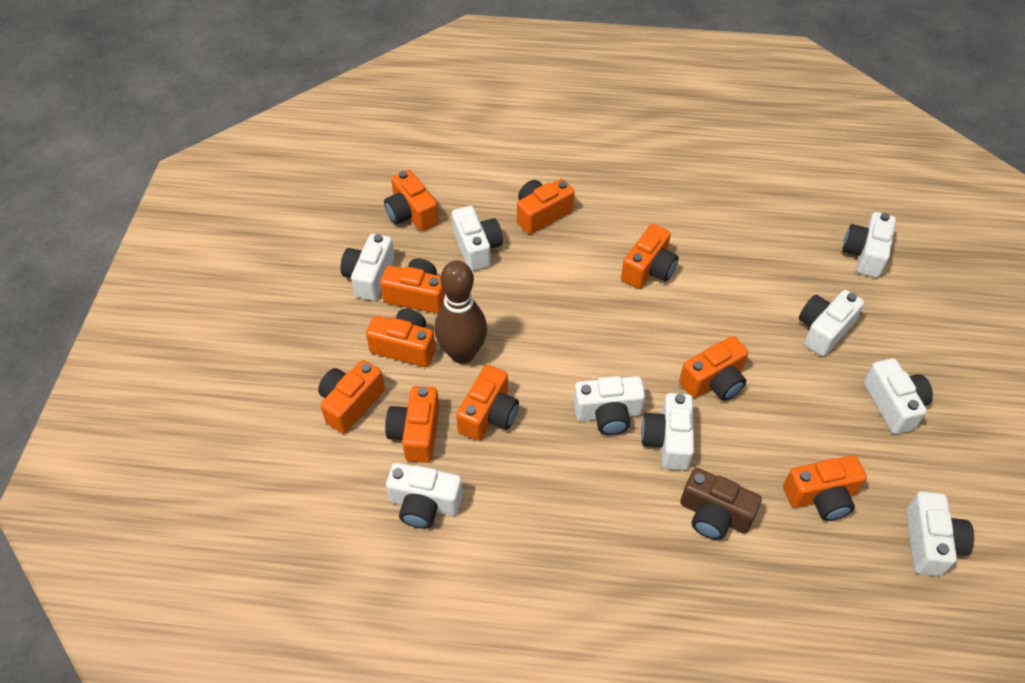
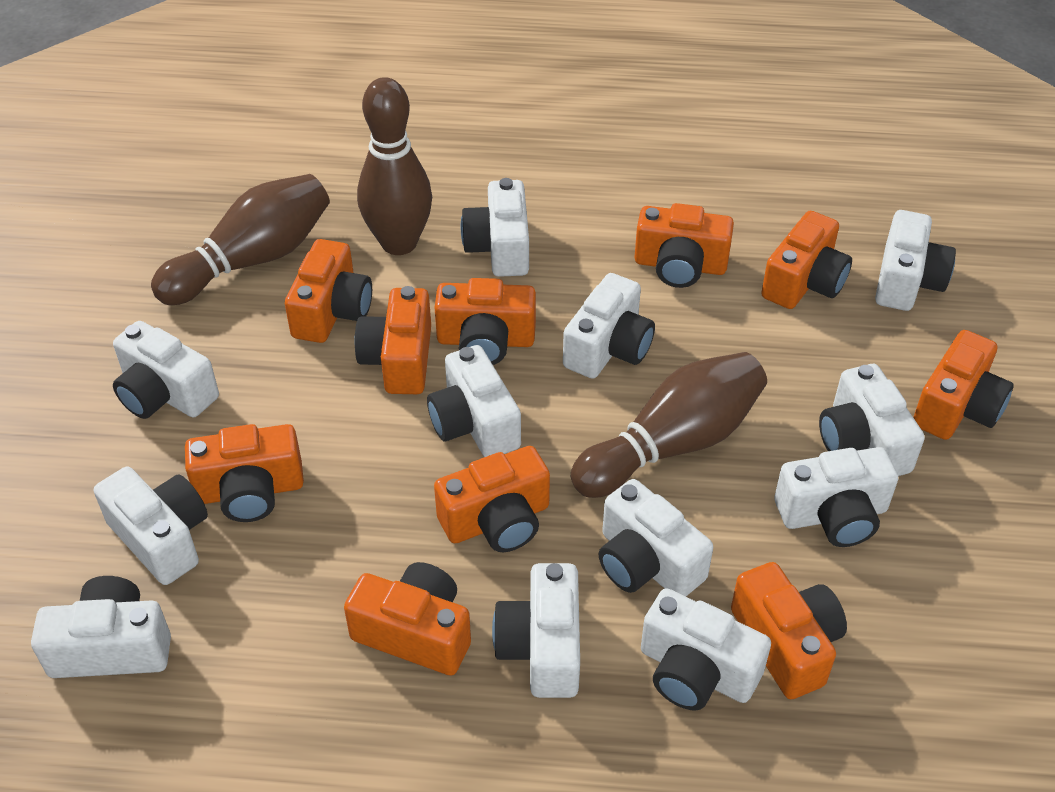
brown bowling pin: [435,260,487,364] = 1 -> [151,174,330,305] [357,77,432,255] [571,352,767,498] = 3
brown camera: [680,468,762,540] = 1 -> none = 0
white camera: [341,234,395,301] [386,463,463,529] [452,206,503,271] [573,376,645,435] [641,393,694,470] [799,290,864,356] [842,212,896,278] [863,358,933,434] [906,491,974,576] = 9 -> [31,576,171,678] [94,467,208,585] [113,321,219,419] [427,345,521,457] [461,178,529,277] [492,563,580,698] [563,273,655,379] [599,479,713,596] [641,588,771,711] [774,447,898,547] [819,364,925,476] [875,210,956,311] = 12

